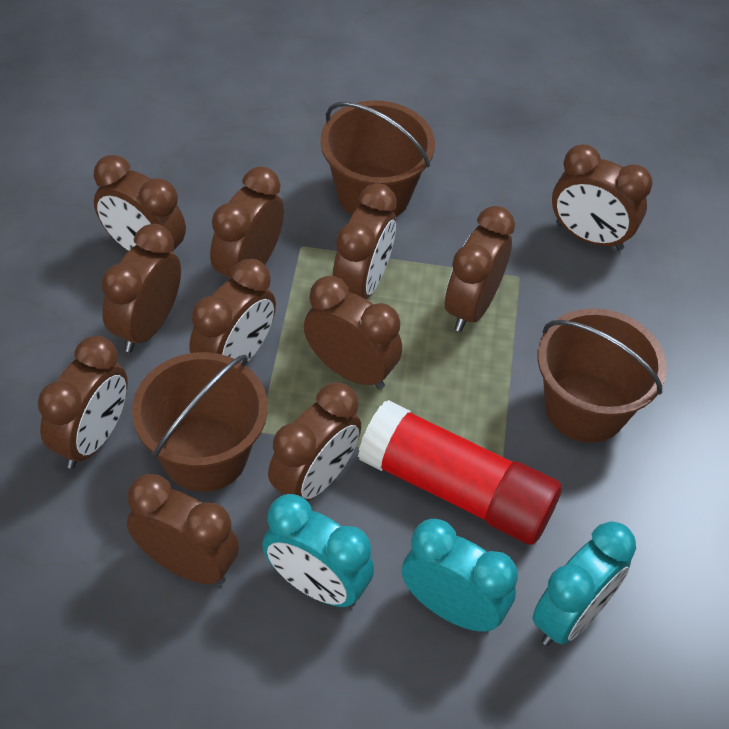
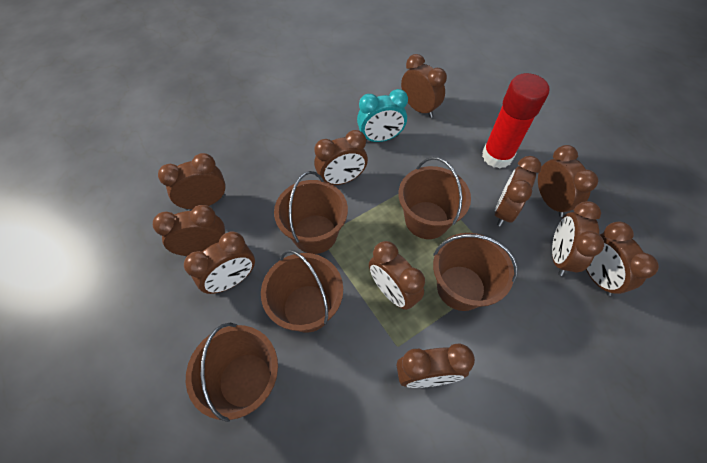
brown bucket: [132,352,268,492] [320,100,435,217] [538,308,667,443] = 3 -> [186,323,278,422] [261,250,343,333] [274,171,348,254] [399,157,471,239] [433,233,518,311] = 5
turquoise clock: [262,494,374,607] [402,519,518,632] [532,521,636,646] = 3 -> [357,89,408,142] = 1

